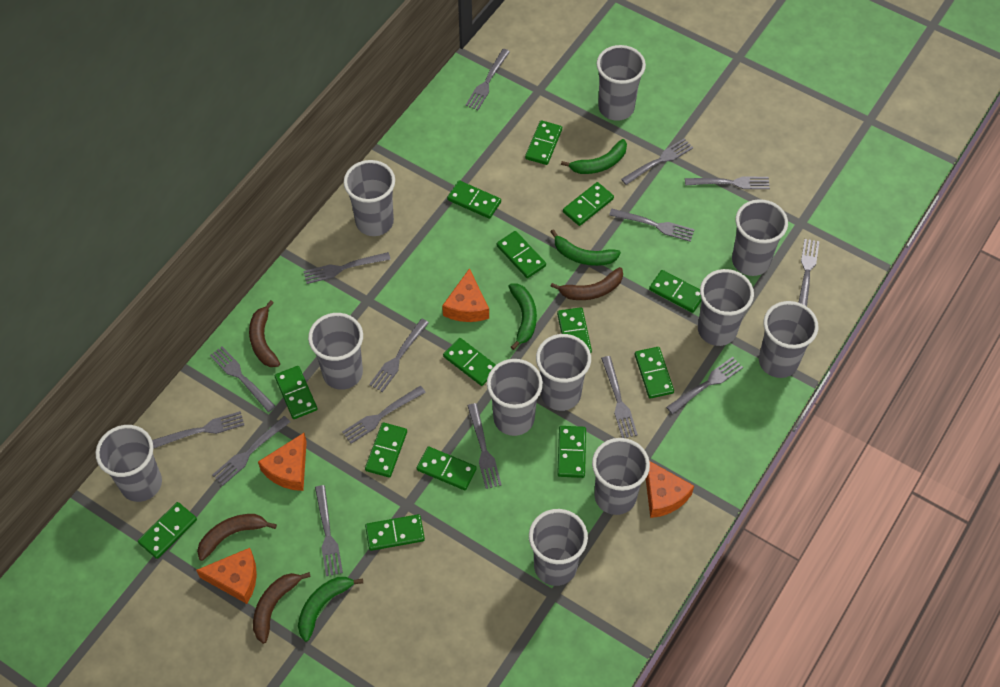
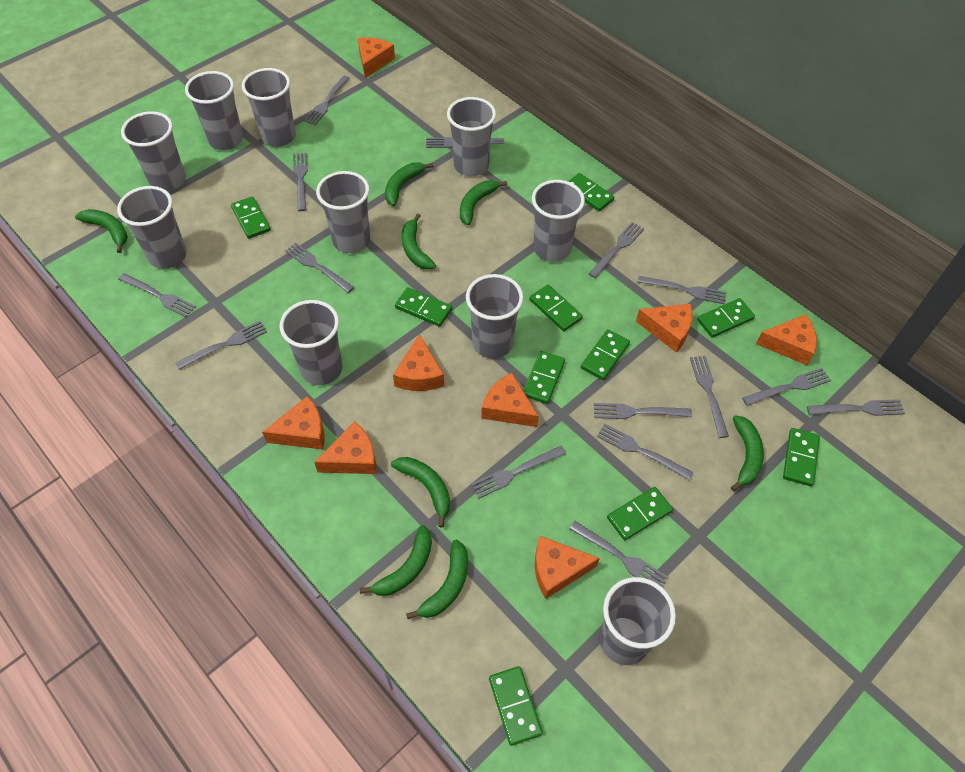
brown banana: [197,514,277,561] [249,300,280,367] [253,572,311,644] [550,267,623,300] = 4 -> none = 0
green banana: [298,577,363,642] [508,283,537,350] [550,229,621,266] [561,139,627,174] = 4 -> [75,209,128,253] [360,525,432,596] [385,162,434,206] [391,457,450,528] [402,214,436,270] [406,540,468,619] [460,180,507,225] [731,415,764,491] = 8
green domino: [138,502,197,559] [275,366,317,419] [365,422,407,478] [365,514,425,551] [417,446,477,490] [443,338,496,386] [447,180,501,219] [497,231,546,278] [525,120,562,165] [557,307,592,353] [557,426,586,478] [563,182,614,226] [635,347,674,399] [649,270,702,313] = 14 -> [231,196,271,239] [395,287,452,327] [489,666,543,746] [523,351,565,404] [529,285,583,331] [568,173,614,211] [581,329,630,380] [607,487,673,540] [697,298,755,338] [783,428,820,486] = 10
grey cup: [95,425,162,502] [308,313,363,390] [344,160,395,236] [487,359,543,436] [529,509,588,586] [536,334,591,411] [592,438,650,515] [596,45,646,121] [698,269,754,346] [732,199,788,276] [759,301,818,378] = 11 -> [117,186,187,269] [121,111,186,192] [185,71,243,150] [242,68,296,147] [280,300,342,385] [316,171,370,253] [447,97,496,176] [466,274,524,359] [532,180,585,262] [599,577,676,665] = 10
orange cheese: [196,548,257,604] [258,433,307,491] [442,268,489,322] [646,461,694,518] = 4 -> [262,396,325,450] [314,421,376,474] [358,37,395,78] [393,334,444,391] [481,373,539,427] [535,536,600,599] [636,304,692,352] [756,314,817,365] = 8

